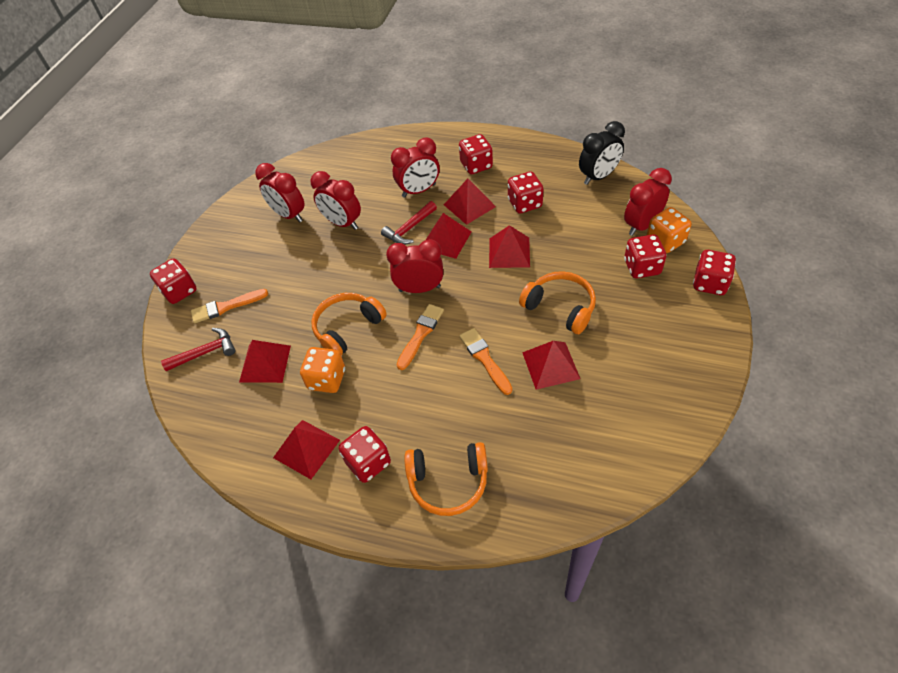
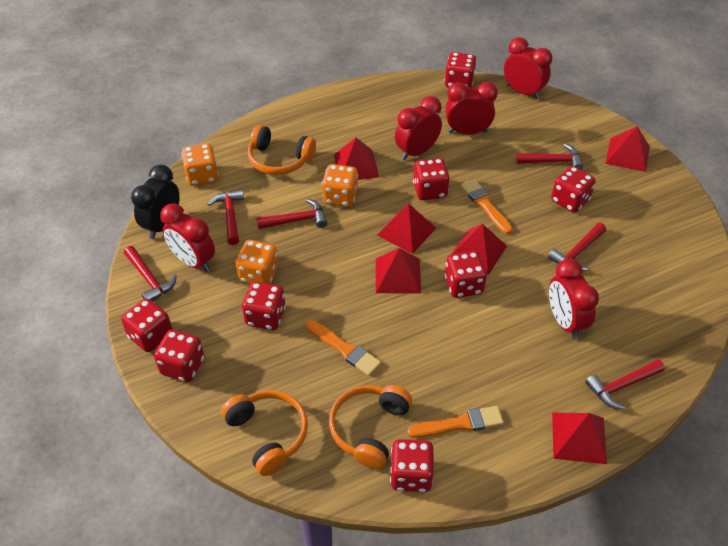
orange dice: [300,347,345,393] [647,207,692,253] = 2 -> [182,143,219,186] [236,240,279,284] [322,164,358,207] = 3
red dice: [150,258,197,304] [339,426,391,483] [459,134,493,174] [508,171,543,214] [624,234,666,278] [693,250,736,295] = 6 -> [121,298,173,352] [154,330,204,382] [242,282,286,330] [390,439,434,492] [413,158,450,200] [444,52,477,88] [445,251,487,298] [551,166,596,213] = 8
red hammer: [161,328,236,371] [381,201,437,245] = 2 -> [124,246,177,301] [207,189,244,245] [256,199,327,229] [516,144,583,170] [548,223,606,271] [585,359,665,410] = 6

